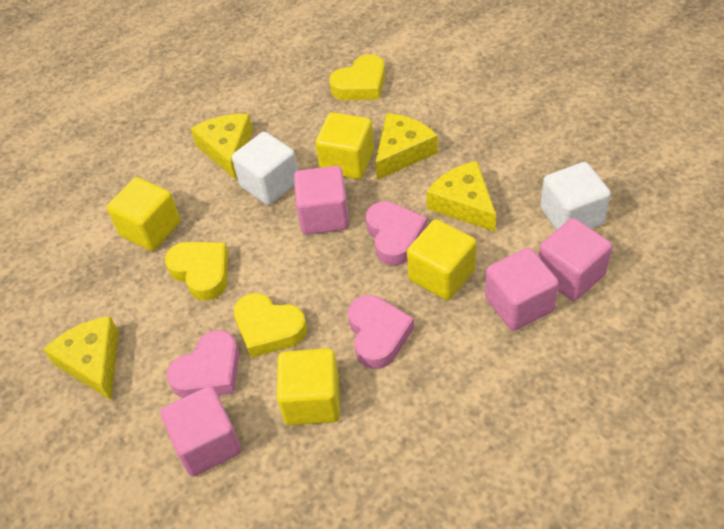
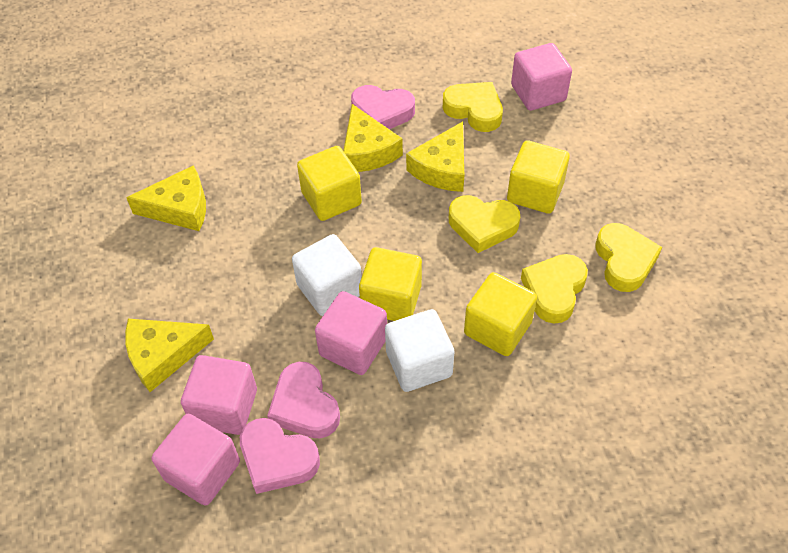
yellow heart: [165,242,228,301] [234,293,307,358] [329,54,385,100] = 3 -> [443,82,503,132] [449,195,520,253] [521,254,588,323] [595,223,662,292] = 4

